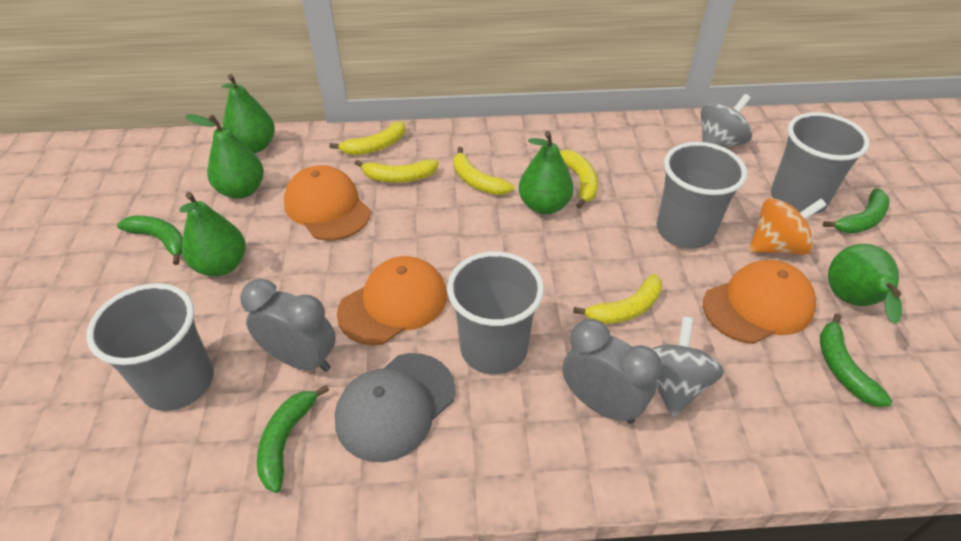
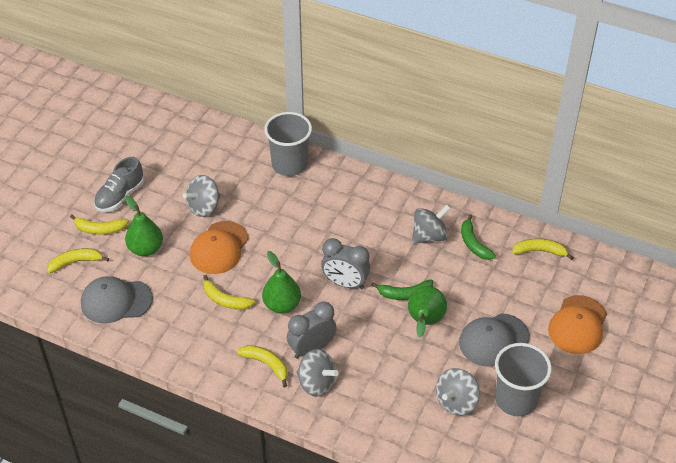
green banana: [117,216,183,265] [257,385,329,493] [820,313,892,407] [823,188,890,234] = 4 -> [371,280,434,300] [461,214,496,260] = 2
green pear: [179,192,246,277] [185,114,264,199] [221,74,275,153] [519,131,574,214] [828,244,902,324] = 5 -> [125,196,163,256] [262,251,301,314] [408,286,447,337] = 3
grey cap: [335,353,456,462] = 1 -> [81,276,153,324] [459,313,530,367] = 2
grey cup: [86,283,214,411] [447,251,544,374] [656,142,747,249] [771,112,870,214] = 4 -> [264,112,312,176] [495,343,552,416] = 2
grey shoe: none = 0 -> [94,157,144,212] = 1
grey spinning top: [651,317,724,417] [701,94,752,148] = 2 -> [183,175,220,217] [297,349,339,397] [412,205,451,244] [436,368,480,416] = 4
orange cap: [284,165,371,241] [337,256,447,345] [703,260,816,344] = 3 -> [190,221,249,274] [548,295,607,354] = 2
orange spinning top: [749,198,827,255] = 1 -> none = 0

